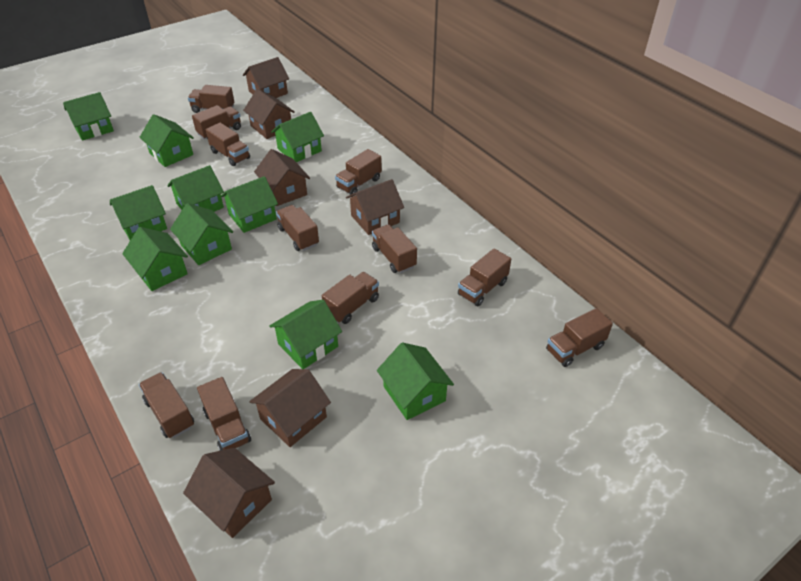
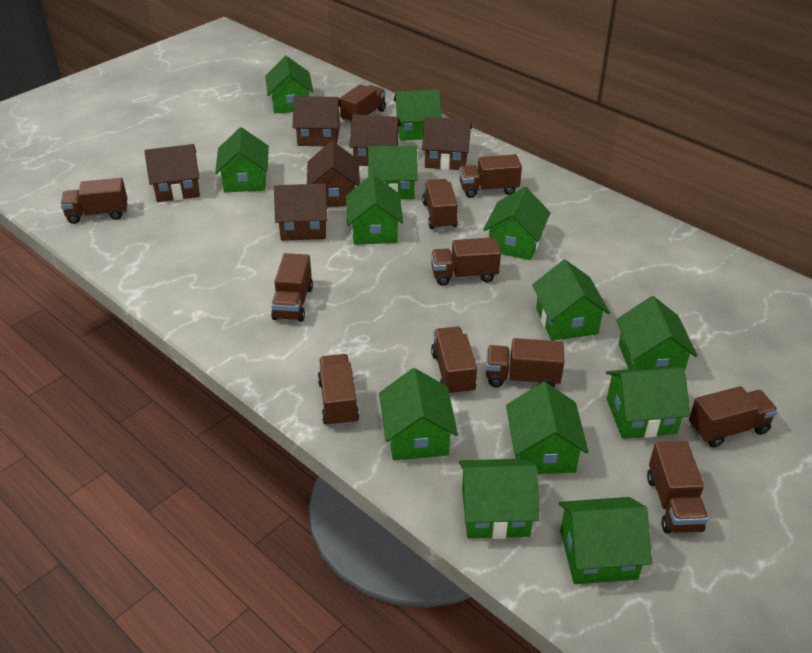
green house: [63,92,114,141] [110,185,167,240] [122,227,188,291] [139,114,194,167] [167,165,224,212] [170,203,233,265] [221,176,278,233] [269,300,342,369] [271,112,324,162] [377,343,454,420] = 10 -> [215,127,269,192] [265,56,313,113] [346,175,403,245] [368,146,418,199] [379,368,458,461] [394,89,442,141] [459,458,539,539] [483,187,550,260] [506,382,589,474] [532,260,610,341] [559,497,652,584] [606,366,690,439] [616,296,698,369] = 13

